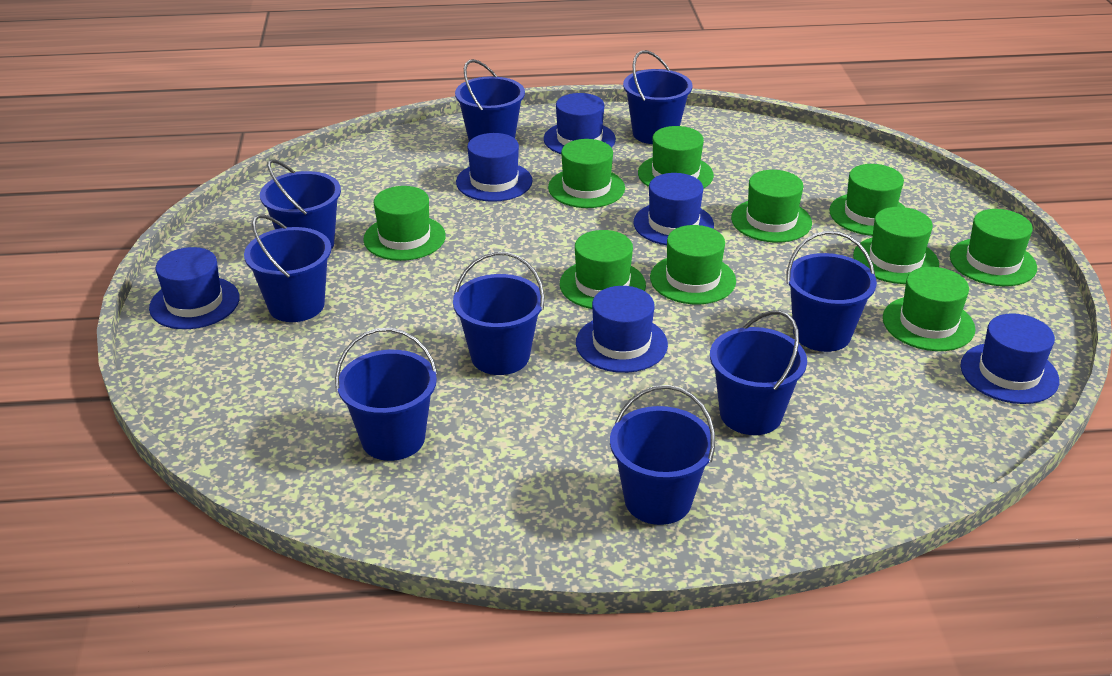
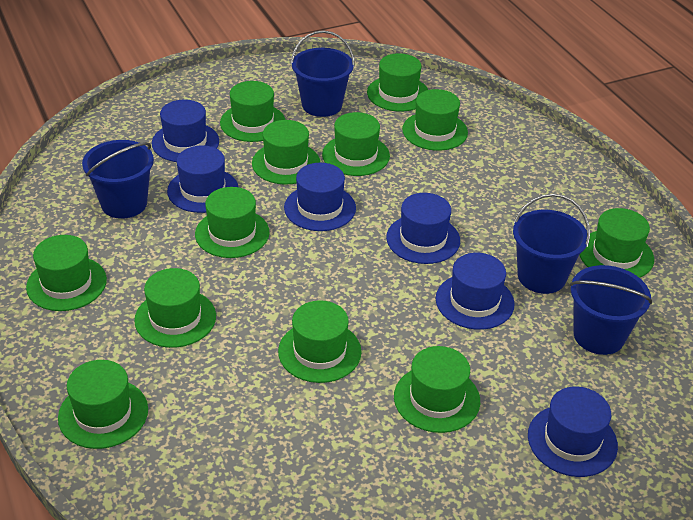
blue bucket: [244,215,331,322] [260,159,341,250] [335,328,437,461] [453,252,544,375] [455,59,525,141] [610,385,715,525] [623,50,693,144] [710,310,807,435] [786,231,877,352] = 9 -> [82,140,154,219] [291,30,355,117] [513,194,590,294] [569,265,652,355] = 4
green hat: [363,186,446,261] [548,139,625,208] [560,230,646,309] [638,126,714,189] [650,225,736,304] [731,170,812,243] [829,164,905,236] [853,207,939,284] [883,267,976,351] [950,209,1037,286] = 10 -> [26,235,107,311] [58,360,148,449] [134,268,216,348] [195,187,270,258] [220,81,285,142] [252,120,320,185] [278,300,361,383] [322,112,390,176] [367,53,428,111] [394,346,480,433] [402,89,468,151] [579,208,654,278] = 12

